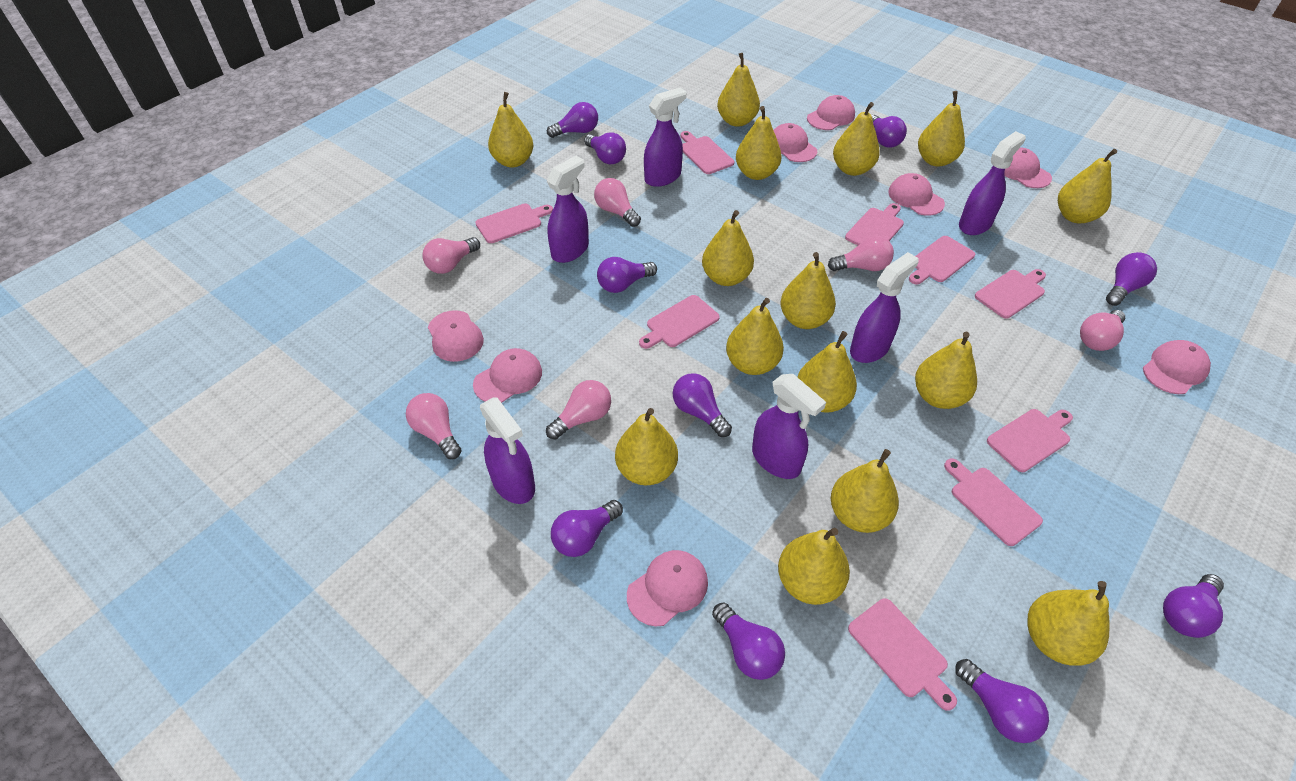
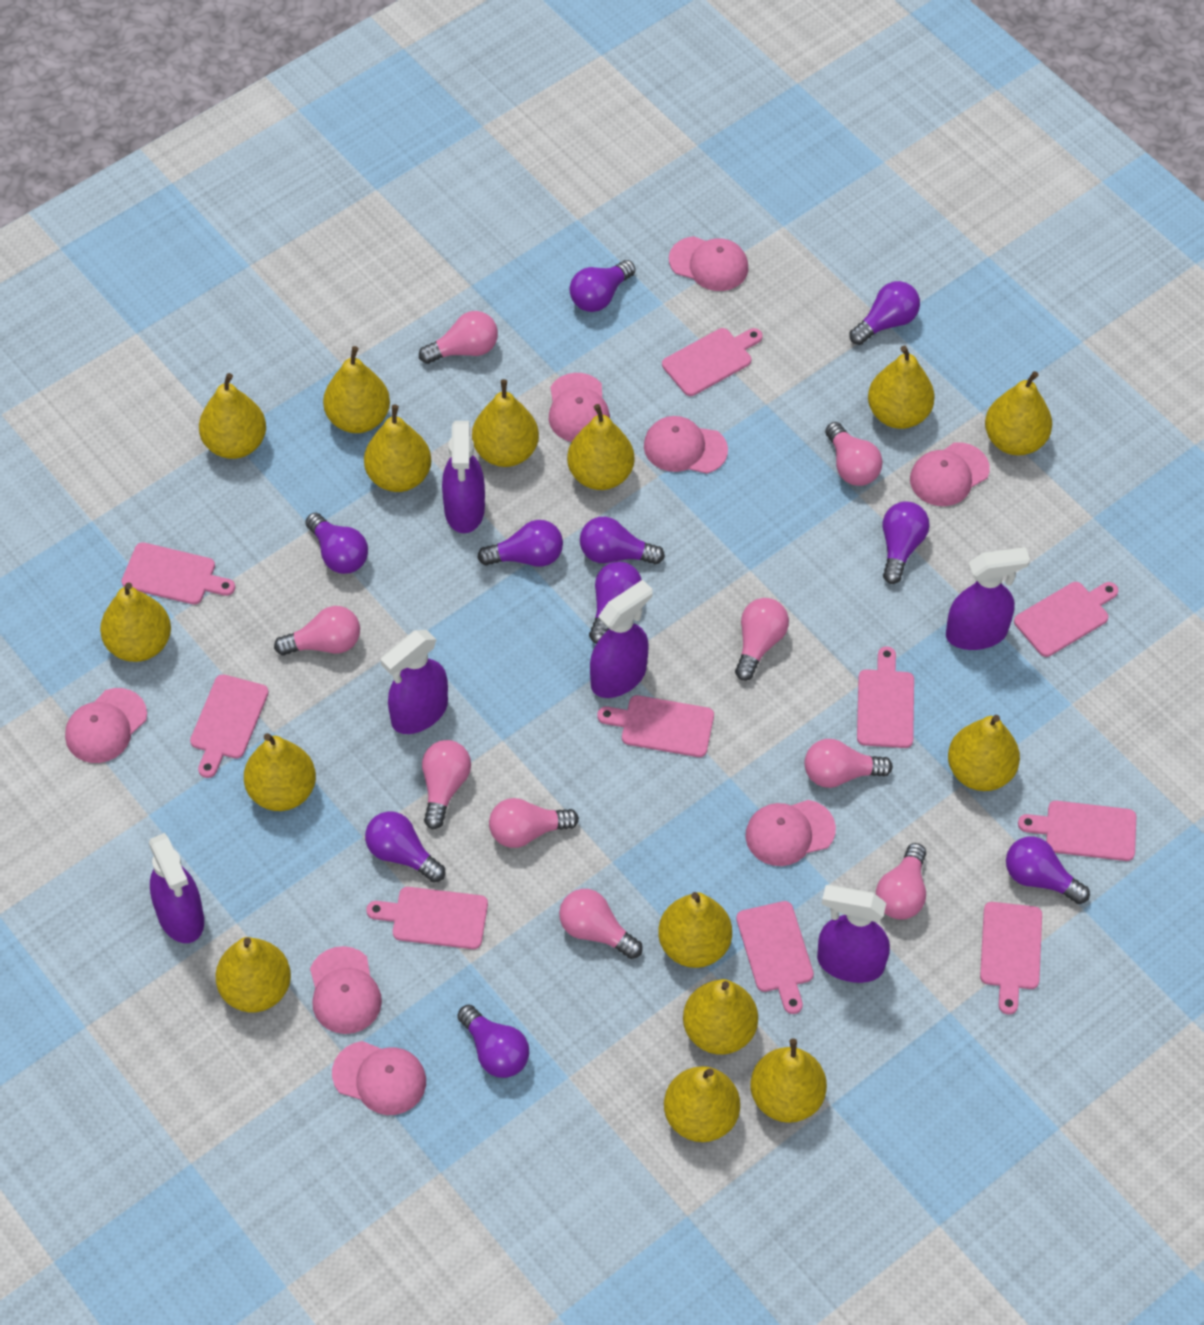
pink cutting board: [475,204,553,243] [639,295,720,349] [681,131,734,174] [845,203,904,245] [848,598,957,711] [909,236,975,284] [944,458,1043,546] [975,269,1046,319] [987,409,1073,472] = 9 -> [121,542,235,605] [190,674,269,778] [366,887,488,949] [597,695,714,757] [662,328,762,396] [736,901,814,1014] [857,646,914,748] [980,902,1042,1015] [1014,582,1118,657] [1018,801,1136,861] = 10
pink light bulb: [406,393,462,459] [422,237,480,274] [546,380,611,440] [594,178,641,227] [828,236,894,271] [1080,310,1125,351] = 6 -> [274,606,360,656] [419,311,498,364] [422,740,471,829] [489,798,579,848] [559,889,643,959] [735,598,789,681] [804,739,893,788] [825,422,883,486] [876,843,926,920] = 9

